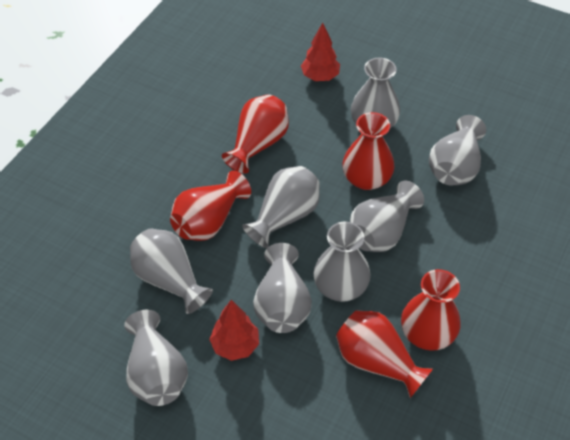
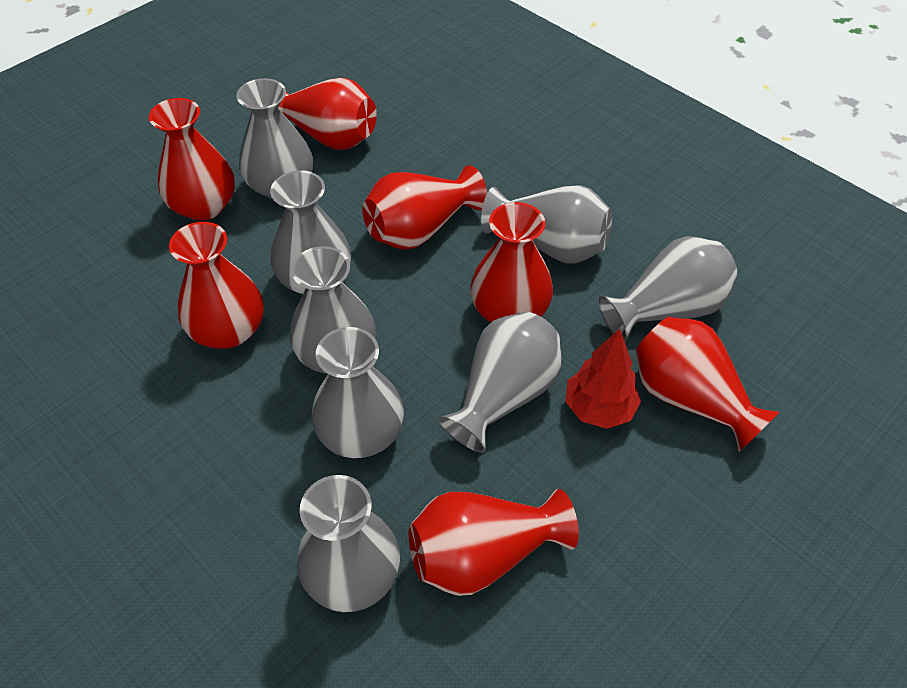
red tree: [209,300,259,361] [301,23,340,81] = 2 -> [565,328,641,429] = 1
red vase: [170,170,251,241] [222,94,289,174] [336,310,433,398] [342,112,395,190] [401,269,461,351] = 5 -> [149,98,235,221] [169,222,264,349] [278,78,377,150] [362,165,487,250] [409,489,579,596] [470,202,553,322] [635,317,779,453] = 7

